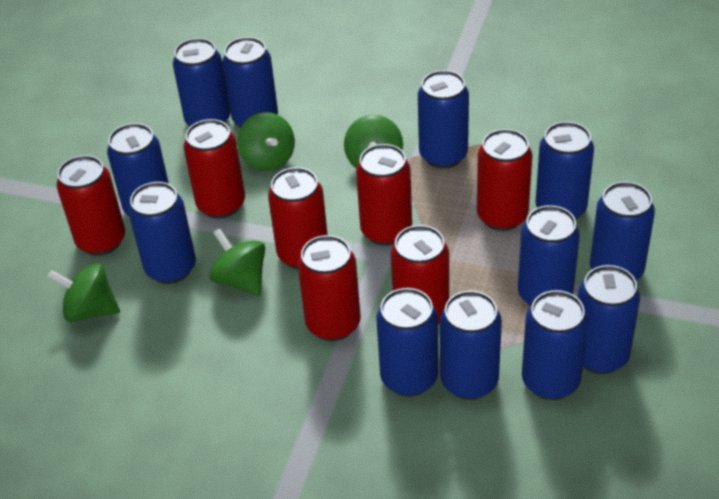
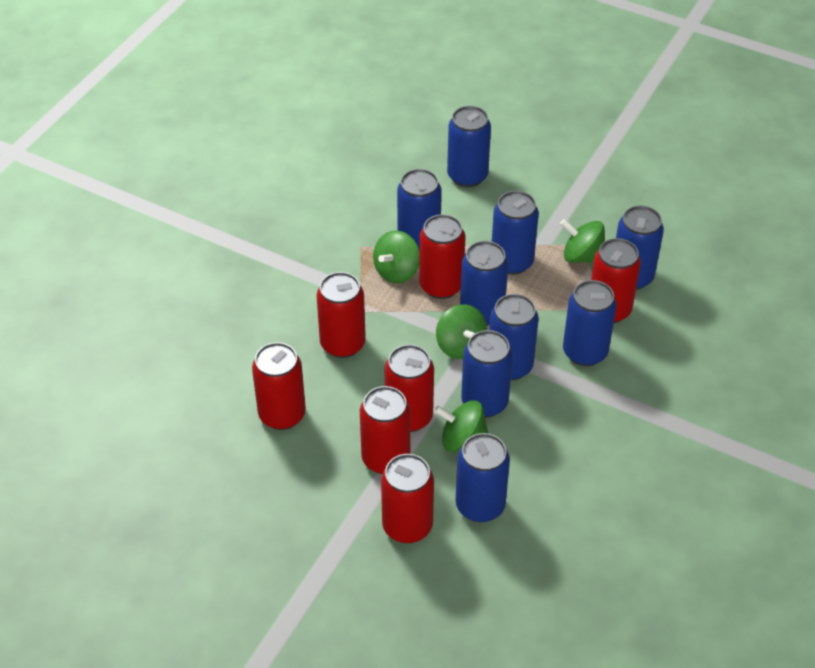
blue can: [107,123,169,216] [129,182,196,284] [173,38,230,126] [222,37,278,128] [376,288,438,397] [418,70,469,169] [440,291,502,400] [518,205,580,307] [522,290,588,400] [535,122,594,220] [577,265,640,374] [590,182,655,280] = 12 -> [397,169,442,251] [447,106,491,187] [455,433,510,523] [460,241,508,326] [461,330,513,418] [489,294,539,380] [492,191,539,275] [563,280,617,366] [616,206,664,290] = 9

